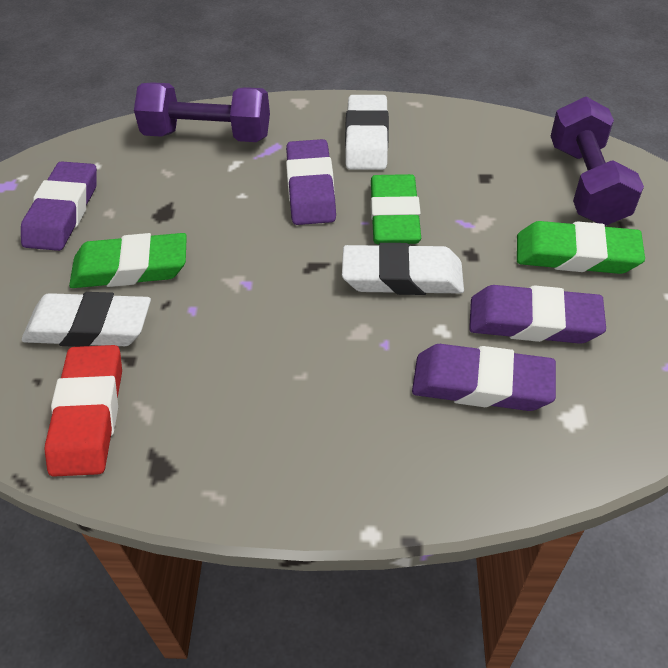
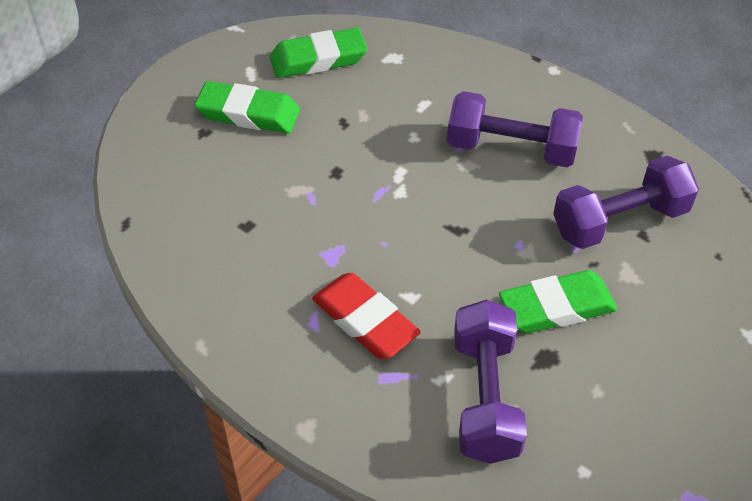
purple dumbbell: [134,82,270,142] [551,97,644,226] = 2 -> [447,91,583,167] [454,299,527,464] [553,156,699,249] = 3
purple eraser: [21,161,97,251] [286,139,336,225] [412,344,556,411] [469,285,606,344] = 4 -> none = 0
white eraser: [21,292,151,347] [342,243,464,295] [345,95,389,170] = 3 -> none = 0

